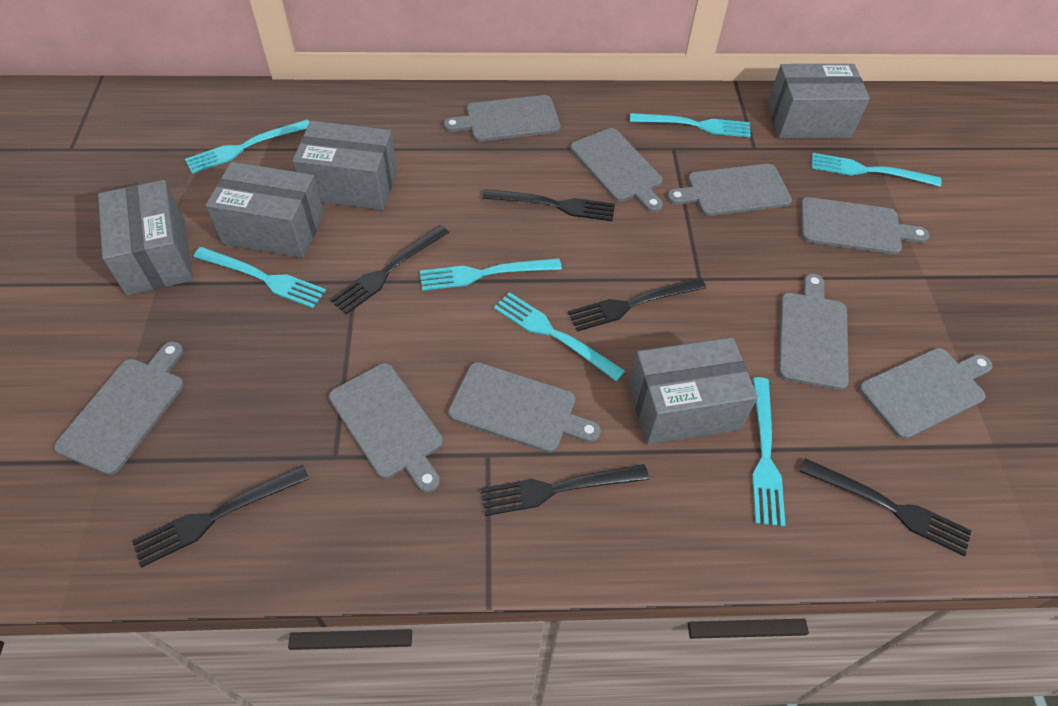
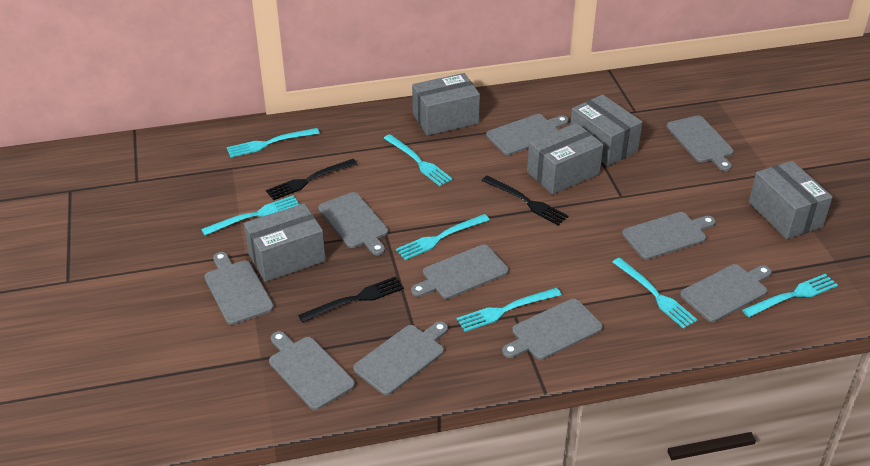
black fork: [132,465,310,568] [330,225,449,314] [480,464,649,516] [483,189,615,221] [568,277,706,332] [800,458,972,556] = 6 -> [266,159,357,200] [298,276,404,323] [482,176,568,225] = 3
grey cutting board: [54,341,184,475] [329,363,443,493] [444,95,560,141] [448,362,601,453] [570,128,663,212] [667,164,792,216] [778,273,849,390] [800,197,929,254] [859,348,993,439] = 9 -> [204,252,274,325] [269,331,355,410] [318,192,388,255] [353,321,448,395] [411,244,509,299] [486,114,569,155] [502,299,603,360] [622,212,716,260] [667,116,734,171] [680,264,772,322] = 10

